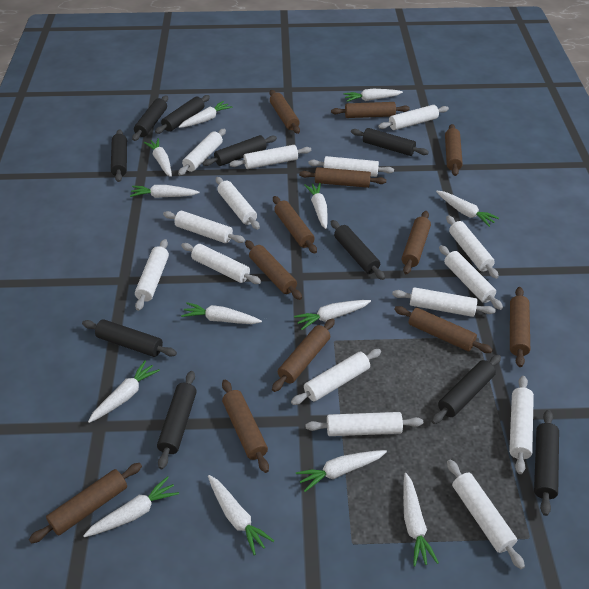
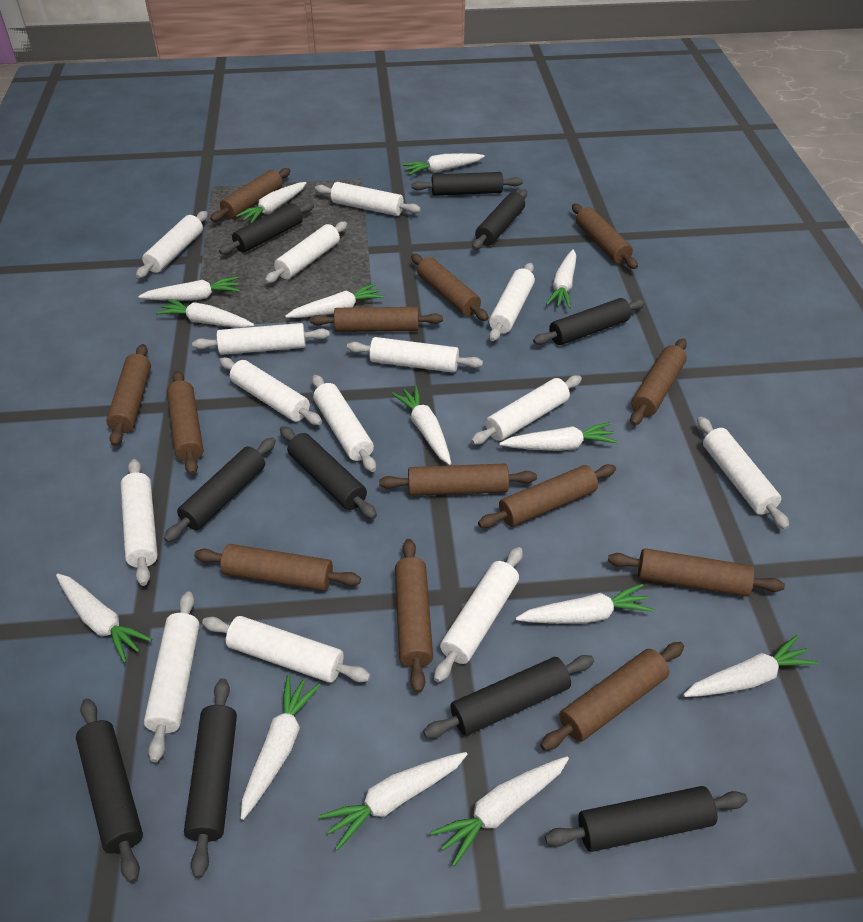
brown rolling pin: [29,463,142,544] [222,379,269,473] [245,240,302,300] [270,90,300,134] [272,318,335,392] [273,196,317,254] [299,167,386,188] [331,102,410,118] [394,306,493,353] [402,211,431,274] [445,124,463,176] [510,287,530,367] = 12 -> [106,344,151,446] [167,371,203,475] [194,544,361,591] [210,168,291,222] [310,307,443,332] [379,463,537,496] [395,539,433,693] [411,254,489,321] [478,464,616,528] [540,642,684,751] [572,204,638,269] [608,548,785,597] [630,339,687,426] = 13
white carrot: [83,476,179,537] [88,360,160,423] [130,185,200,198] [144,138,172,177] [179,101,232,128] [181,302,262,324] [208,475,274,555] [294,300,371,330] [296,450,387,492] [304,183,327,229] [344,89,403,102] [403,473,439,566] [436,191,499,227] = 13 -> [56,574,152,663] [139,276,240,301] [156,299,254,328] [236,182,306,224] [241,675,321,820] [285,283,384,318] [319,752,468,851] [392,385,451,465] [403,153,485,175] [430,756,569,866] [499,422,618,451] [516,584,654,624] [546,249,576,308] [683,635,818,697] = 14
white rolling pin: [135,239,169,311] [163,211,245,243] [178,129,226,175] [181,243,261,284] [216,177,260,230] [229,145,311,169] [291,349,381,405] [306,412,423,436] [308,156,394,177] [378,105,449,130] [392,287,496,317] [439,245,503,310] [446,215,499,279] [447,459,525,569] [509,376,534,474] = 15 -> [121,459,158,586] [136,211,208,278] [144,591,199,762] [192,323,330,355] [202,616,371,683] [219,357,322,425] [265,221,347,283] [312,375,376,472] [315,182,421,216] [347,337,483,373] [434,547,523,683] [471,375,582,445] [489,263,535,341] [697,417,789,529] = 14

